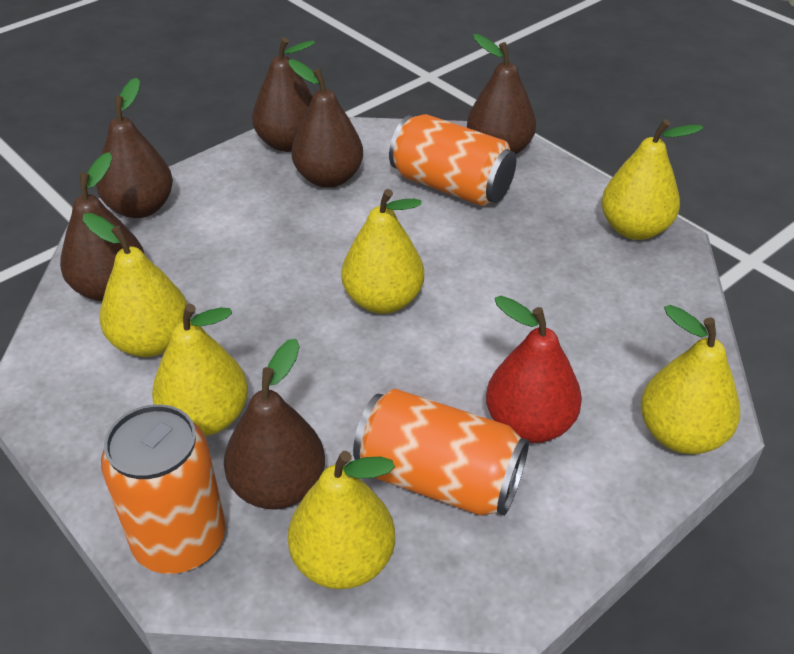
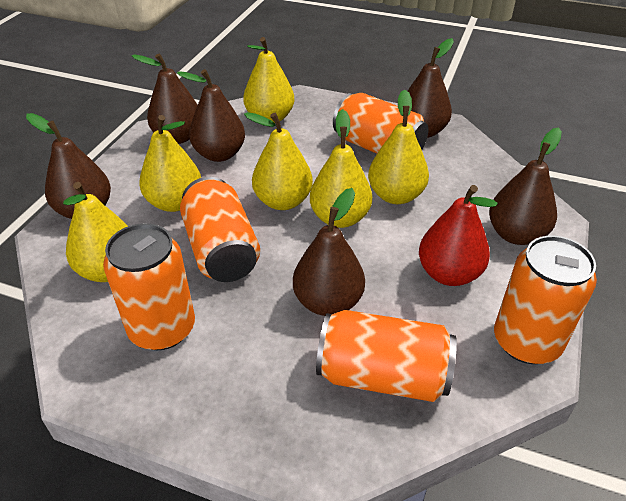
orange can: [101,404,226,574] [353,389,529,516] [389,114,516,206] = 3 -> [103,223,195,350] [180,177,260,282] [316,310,457,402] [333,93,429,153] [494,236,597,364] = 5

